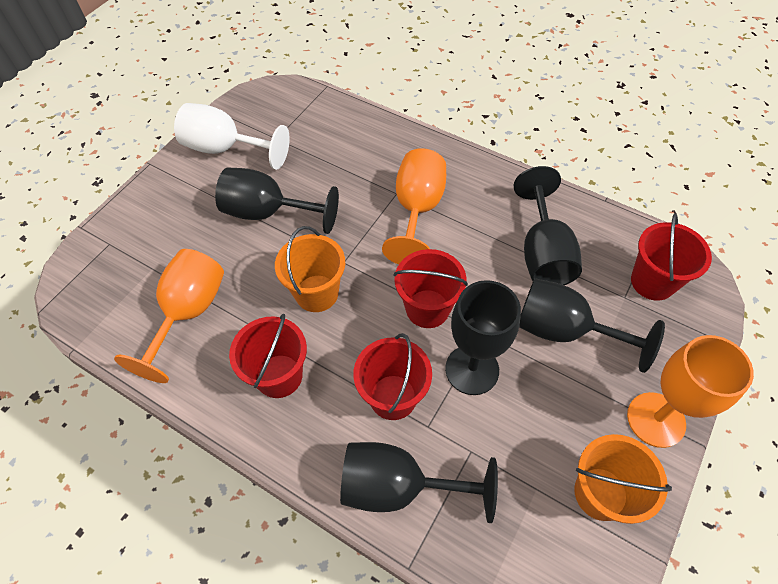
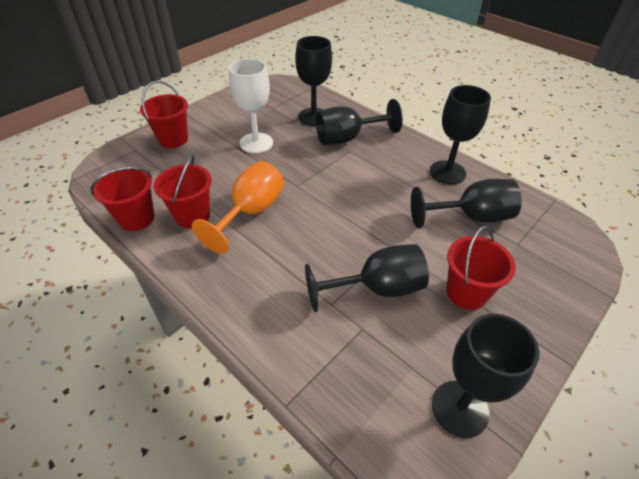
black goblet: [215,167,339,234] [340,442,498,523] [445,280,521,395] [514,166,582,285] [519,278,665,373] = 5 -> [295,36,332,126] [305,244,429,312] [316,99,403,145] [411,179,522,228] [430,85,491,184] [432,314,540,438] = 6
orange bucket: [275,226,345,312] [574,434,672,524] = 2 -> none = 0
orange goblet: [114,249,224,383] [382,148,446,264] [627,335,754,448] = 3 -> [192,161,284,254] = 1

